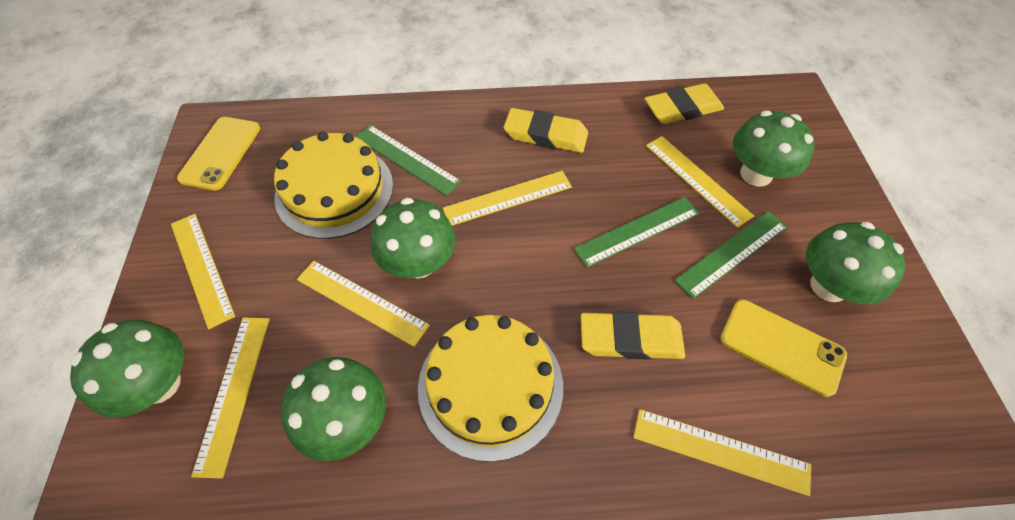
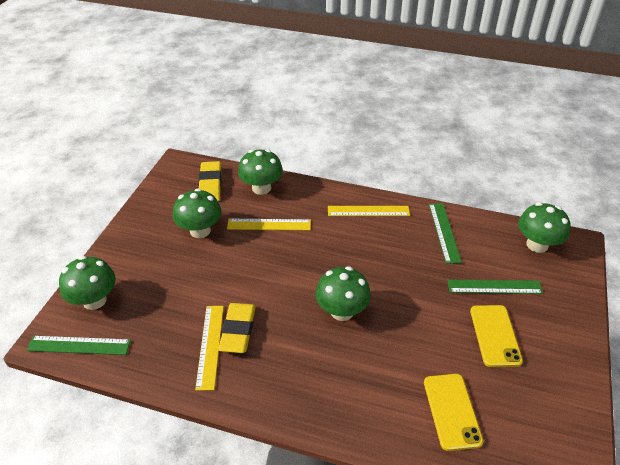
yellow cake: [274,132,393,239] [418,315,563,462] = 2 -> none = 0
yellow eraser: [504,108,588,153] [581,312,685,360] [644,83,724,124] = 3 -> [199,161,221,201] [218,303,256,353] = 2
yellow ruler: [171,214,235,329] [191,317,270,479] [297,261,430,347] [442,171,572,226] [633,409,811,496] [646,136,754,228] = 6 -> [195,306,224,391] [227,219,311,230] [328,206,410,216] = 3

